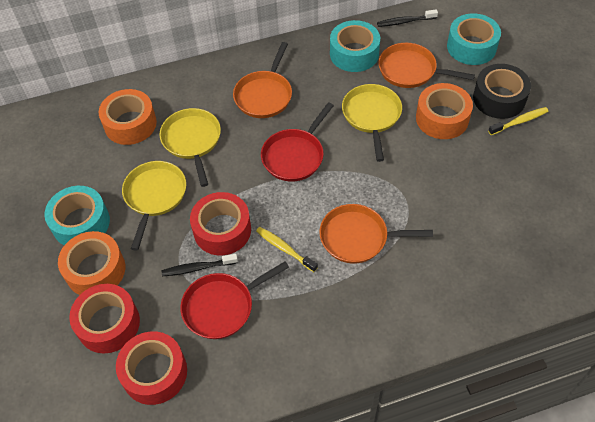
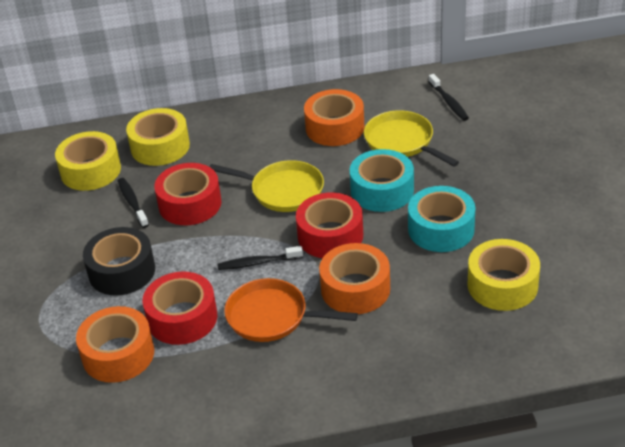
black toothbrush: [161,254,238,276] [377,9,438,27] = 2 -> [118,178,149,228] [217,246,303,270] [429,74,469,121] = 3
orange pan: [233,42,292,118] [319,204,433,264] [378,43,475,88] = 3 -> [224,278,358,342] = 1
red pan: [180,261,289,339] [261,102,334,182] = 2 -> none = 0
turquoise tape: [44,186,110,245] [330,20,380,72] [447,13,501,65] = 3 -> [350,149,414,212] [408,186,475,252] = 2
yellow pan: [122,161,186,251] [159,108,221,187] [342,84,402,162] = 3 -> [210,160,324,212] [364,110,459,167] = 2
yellow tape: none = 0 -> [55,131,121,191] [126,108,190,166] [467,239,540,311] = 3
yellow toothbrush: [256,227,318,272] [488,107,549,135] = 2 -> none = 0

